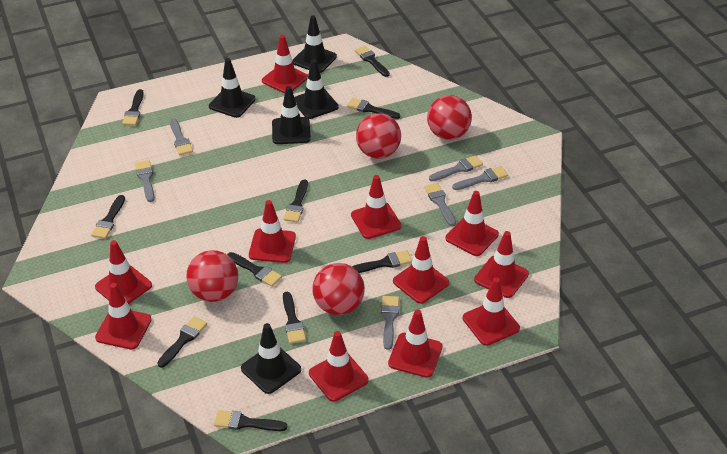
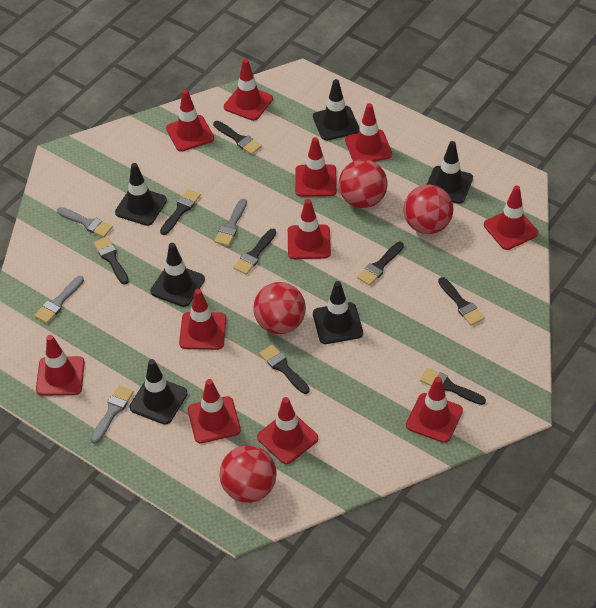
black brush: [91,195,125,239] [122,89,144,126] [157,316,207,368] [214,410,287,431] [227,252,282,287] [283,180,308,222] [283,291,306,344] [347,98,400,119] [352,250,412,273] [355,46,390,77] = 10 -> [94,237,129,285] [160,189,201,235] [213,121,262,155] [233,229,276,275] [259,345,310,394] [357,242,404,286] [420,368,486,405] [438,277,485,326] = 8
black traffic cone: [209,58,256,118] [241,323,301,394] [272,86,311,144] [292,15,337,73] [294,59,339,119] = 5 -> [115,163,167,226] [129,359,188,425] [150,243,205,307] [313,79,360,140] [313,281,363,344] [427,141,473,204] = 6
grey brush: [135,160,155,202] [170,118,193,155] [381,296,399,350] [424,183,456,226] [429,155,483,181] [452,166,508,190] = 6 -> [34,276,84,323] [57,207,113,237] [91,386,134,444] [214,199,247,246] = 4

